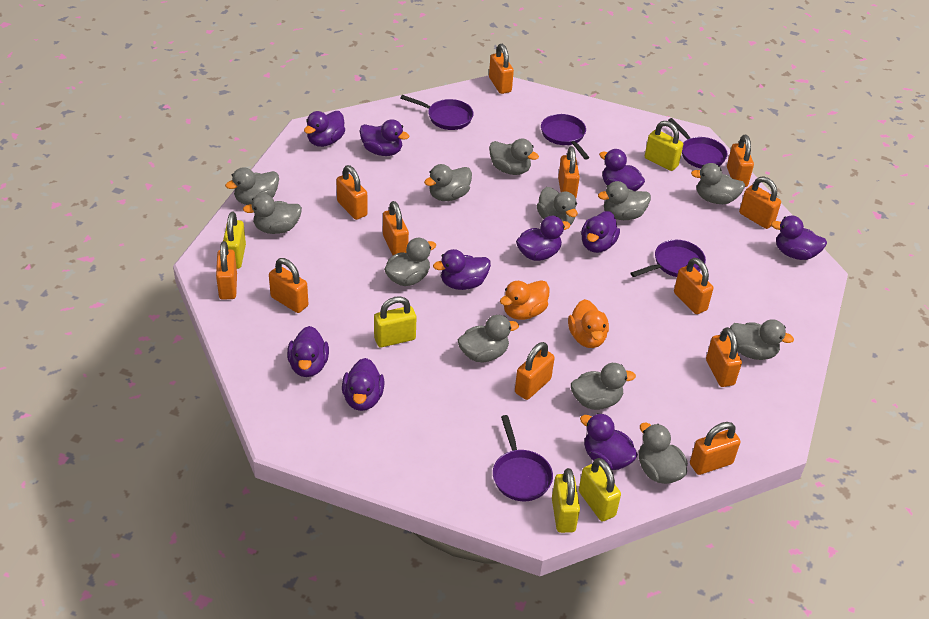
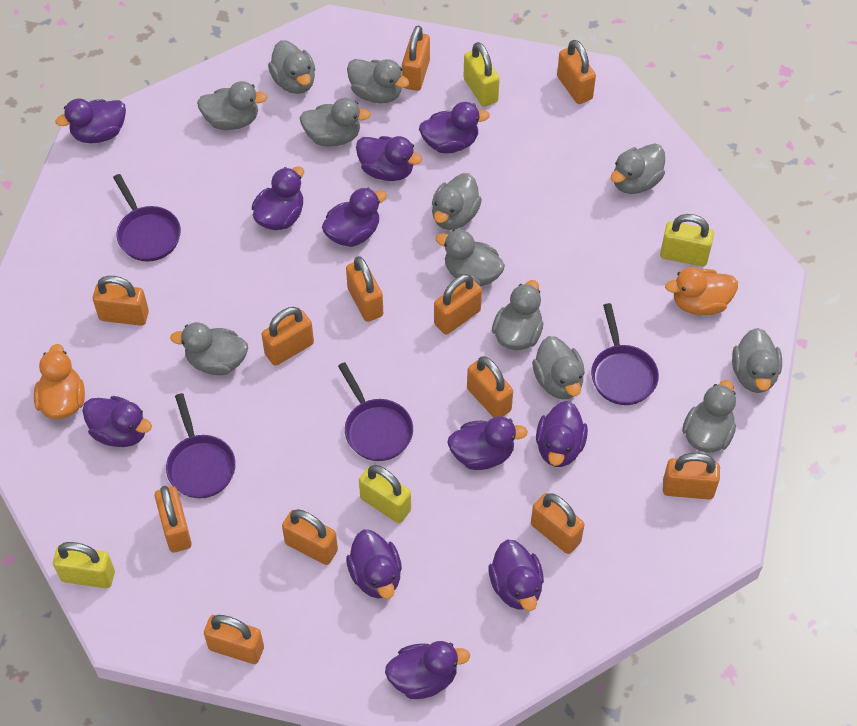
purple duck: [287,326,329,377] [304,111,345,147] [342,358,384,411] [359,119,409,156] [433,249,491,290] [516,216,571,261] [580,413,638,470] [581,211,620,253] [599,149,645,191] [771,216,827,260] = 10 -> [56,99,126,143] [82,396,152,447] [252,166,304,230] [322,188,387,247] [346,530,402,599] [356,136,422,181] [385,641,470,699] [419,102,490,154] [447,416,528,470] [488,539,544,611] [536,401,588,467] = 11
purple pan: [400,95,474,130] [493,415,553,501] [541,114,589,160] [631,240,706,277] [668,118,727,168] = 5 -> [113,174,181,261] [166,393,236,498] [338,362,413,461] [591,303,659,405] = 4
yellow padlock: [223,212,246,269] [374,296,416,347] [552,468,580,533] [579,458,621,522] [645,121,683,171] = 5 -> [53,542,115,589] [359,465,411,523] [464,42,500,107] [660,214,714,267] = 4

